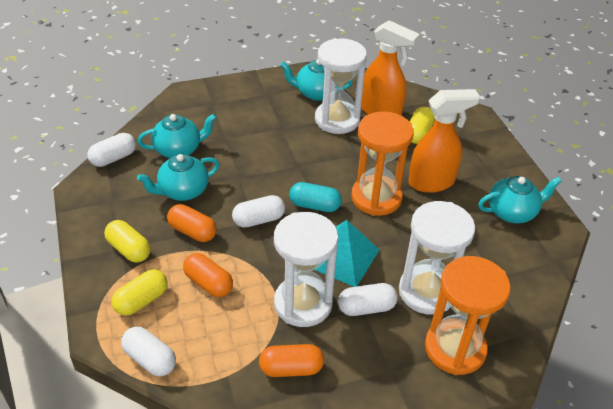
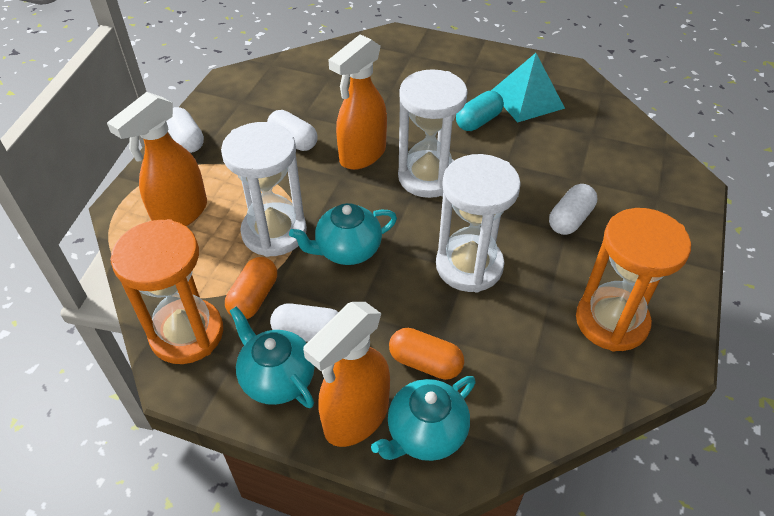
orange capsule: [167,204,217,242] [183,253,233,297] [259,344,324,377] = 3 -> [225,257,277,319] [389,328,464,380] = 2
orange spray bottle: [361,20,420,116] [408,89,480,193] = 2 -> [107,92,207,226] [303,302,390,447] [328,34,387,170] = 3
turquoise teapot: [137,154,219,201] [138,114,217,158] [280,59,352,101] [478,176,562,223] = 4 -> [230,306,315,408] [289,203,397,265] [371,376,476,461] = 3
yellow capsule: [104,220,151,263] [112,269,168,316] [409,107,435,144] = 3 -> none = 0

